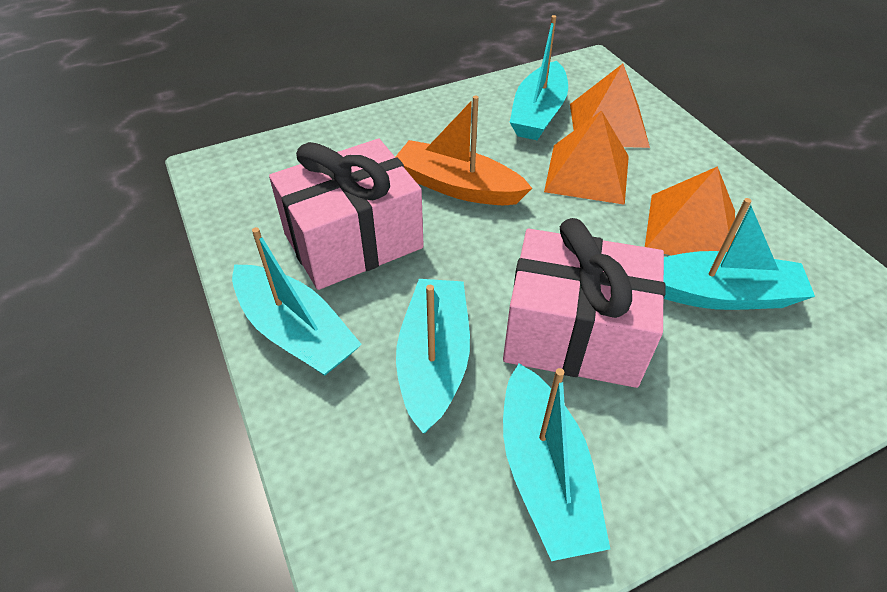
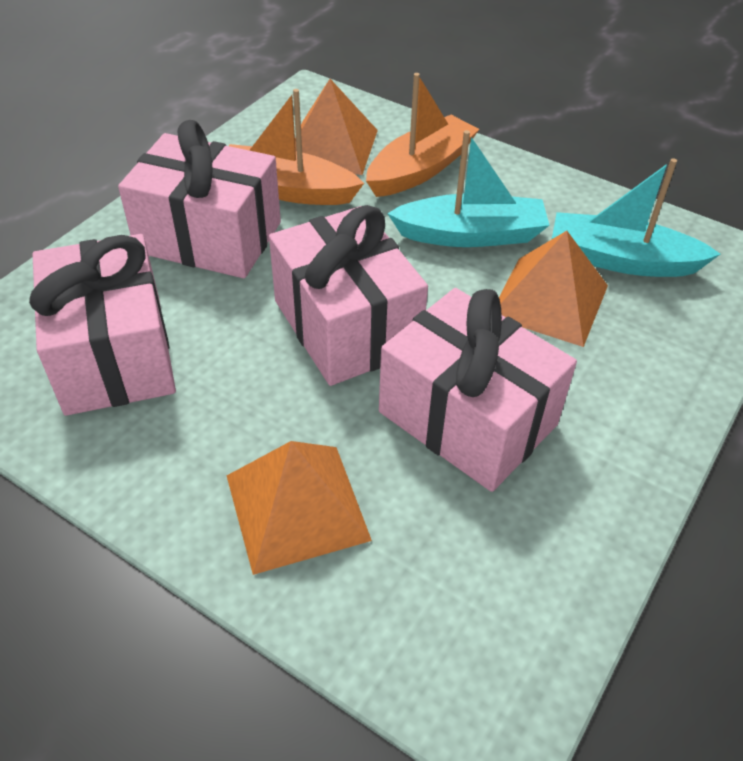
orange boat: [395,95,532,205] = 1 -> [229,89,364,205] [366,73,479,197] = 2
pink gift: [269,139,424,290] [503,218,666,388] = 2 -> [29,234,176,416] [118,120,281,278] [269,205,428,386] [379,288,577,492] = 4
turquoise boat: [232,227,362,376] [396,279,470,433] [503,363,610,561] [510,15,568,140] [664,198,815,310] = 5 -> [387,130,550,247] [552,158,720,277] = 2

